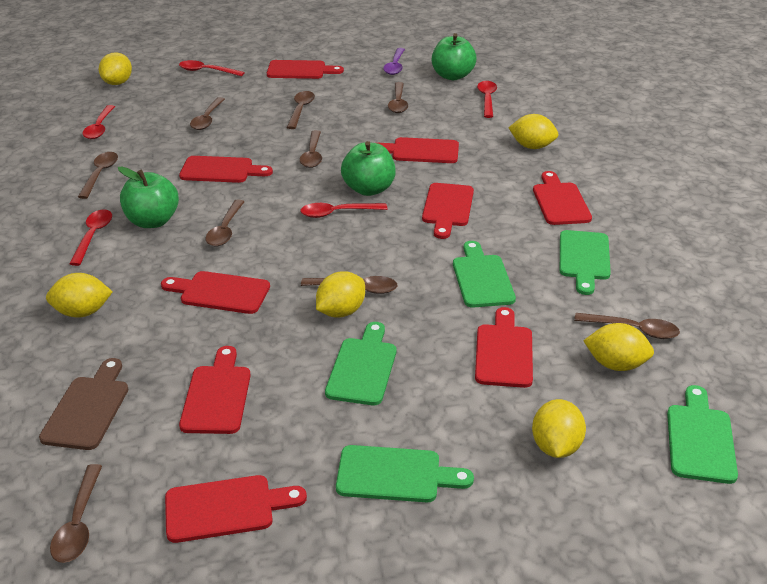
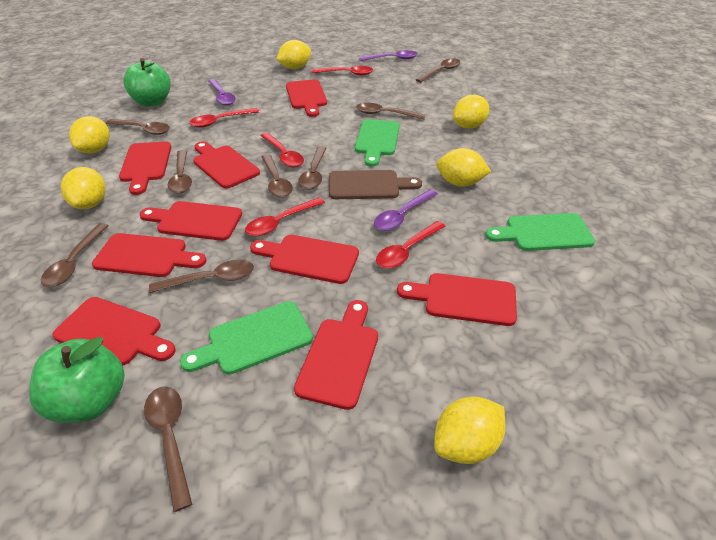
green apple: [118,166,179,228] [341,141,396,196] [432,33,476,80] = 3 -> [29,337,125,423] [123,58,171,107] = 2
green cutting board: [325,322,396,405] [336,445,474,502] [453,241,516,308] [560,230,611,295] [667,385,738,484] = 5 -> [180,301,313,375] [355,119,400,167] [485,213,595,251] = 3
purple spoon: [383,48,405,75] = 1 -> [208,79,236,106] [359,50,418,61] [374,189,437,231] = 3

